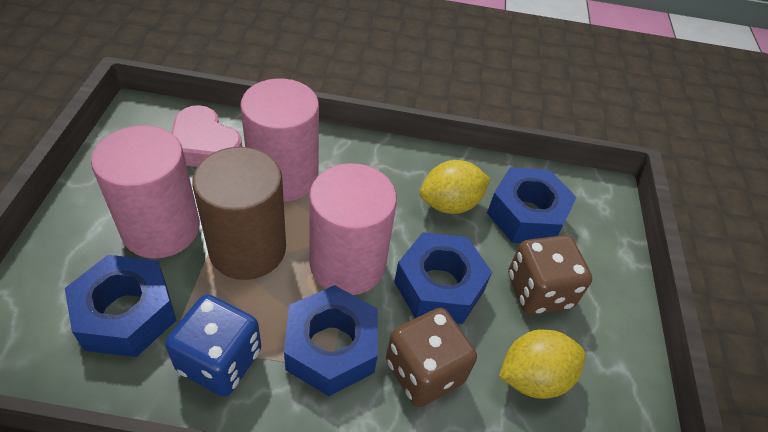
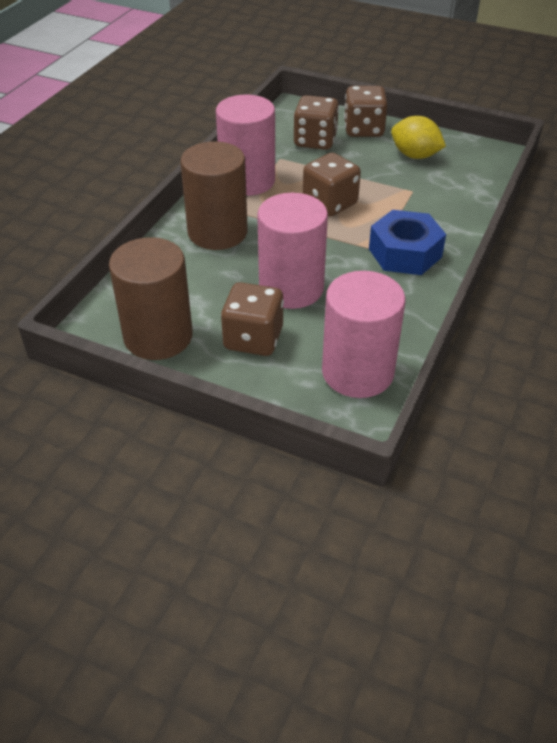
blue dice: [165,294,261,396] = 1 -> none = 0
blue nut: [65,255,176,357] [284,285,378,396] [394,232,492,324] [487,167,577,243] = 4 -> [369,210,446,275] = 1
brown cylinder: [192,147,286,280] = 1 -> [109,237,193,360] [180,141,248,250] = 2
brown dice: [386,308,477,407] [508,235,592,315] = 2 -> [221,282,284,356] [294,95,339,150] [303,153,361,216] [344,86,388,137] = 4
pink heart: [172,105,242,167] = 1 -> none = 0
yellow lemon: [420,160,491,214] [499,329,585,399] = 2 -> [391,116,446,159] = 1

